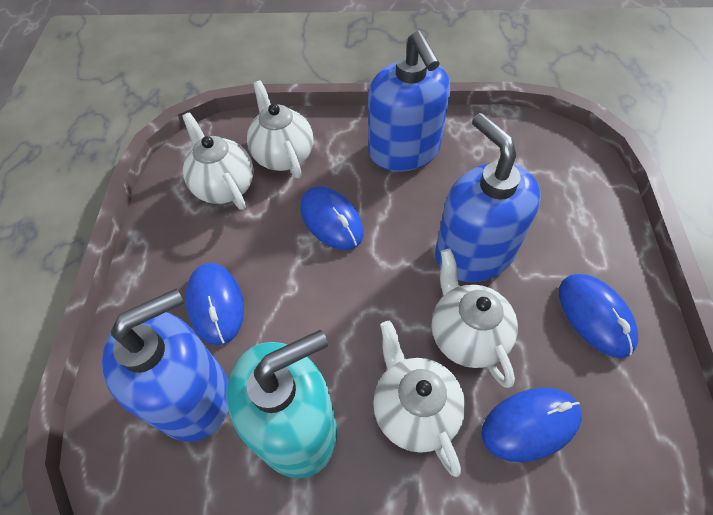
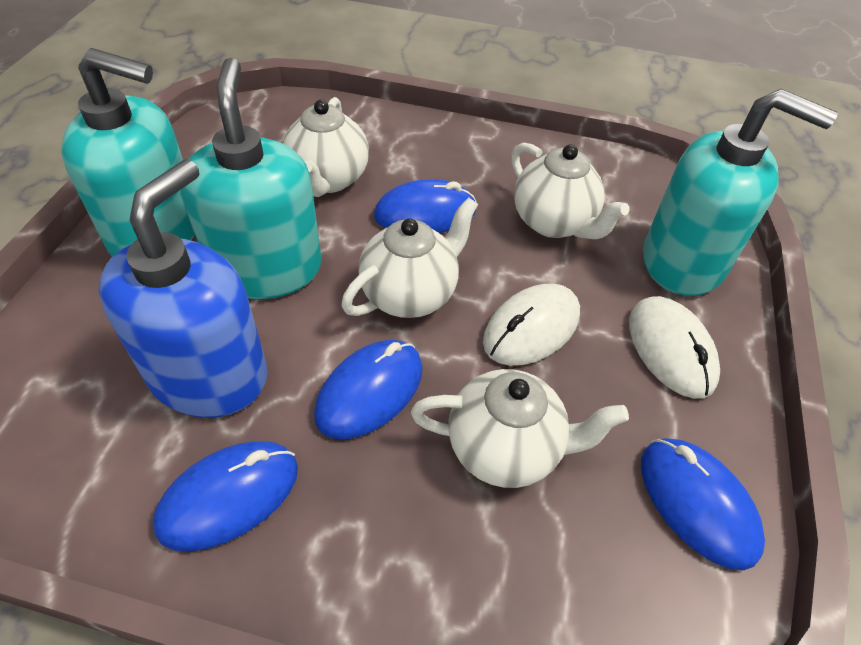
blue soap dispenser: [102,288,228,442] [368,31,450,172] [435,113,541,282] = 3 -> [99,159,268,418] = 1
turquoise soap dispenser: [226,330,337,478] = 1 -> [61,48,195,256] [181,58,322,299] [643,89,838,296] = 3
white mouse: none = 0 -> [483,284,580,366] [629,296,720,399] = 2

